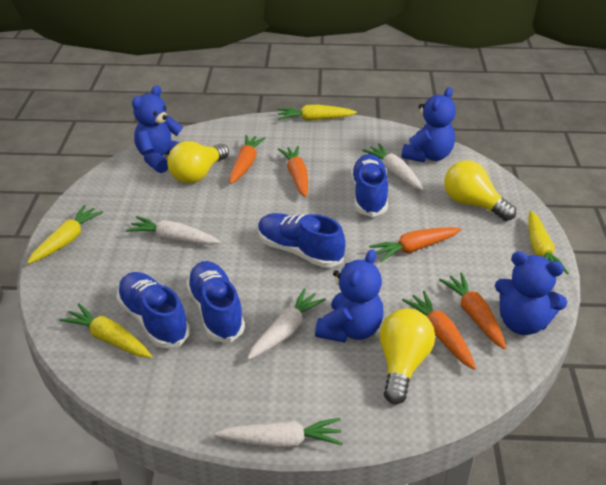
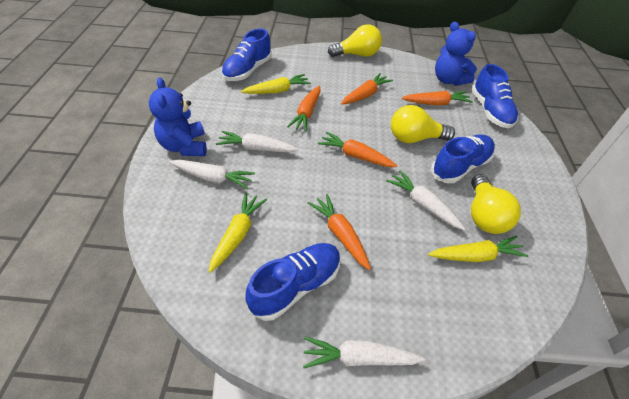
blue teddy bear: [132,85,183,173] [315,249,383,343] [402,87,456,163] [495,251,567,335] = 4 -> [149,78,207,156] [435,22,477,86] = 2
yellow carrot: [27,205,103,264] [59,303,152,358] [277,105,357,121] [528,210,569,275] = 4 -> [209,193,267,273] [241,74,311,94] [428,236,528,262] = 3

